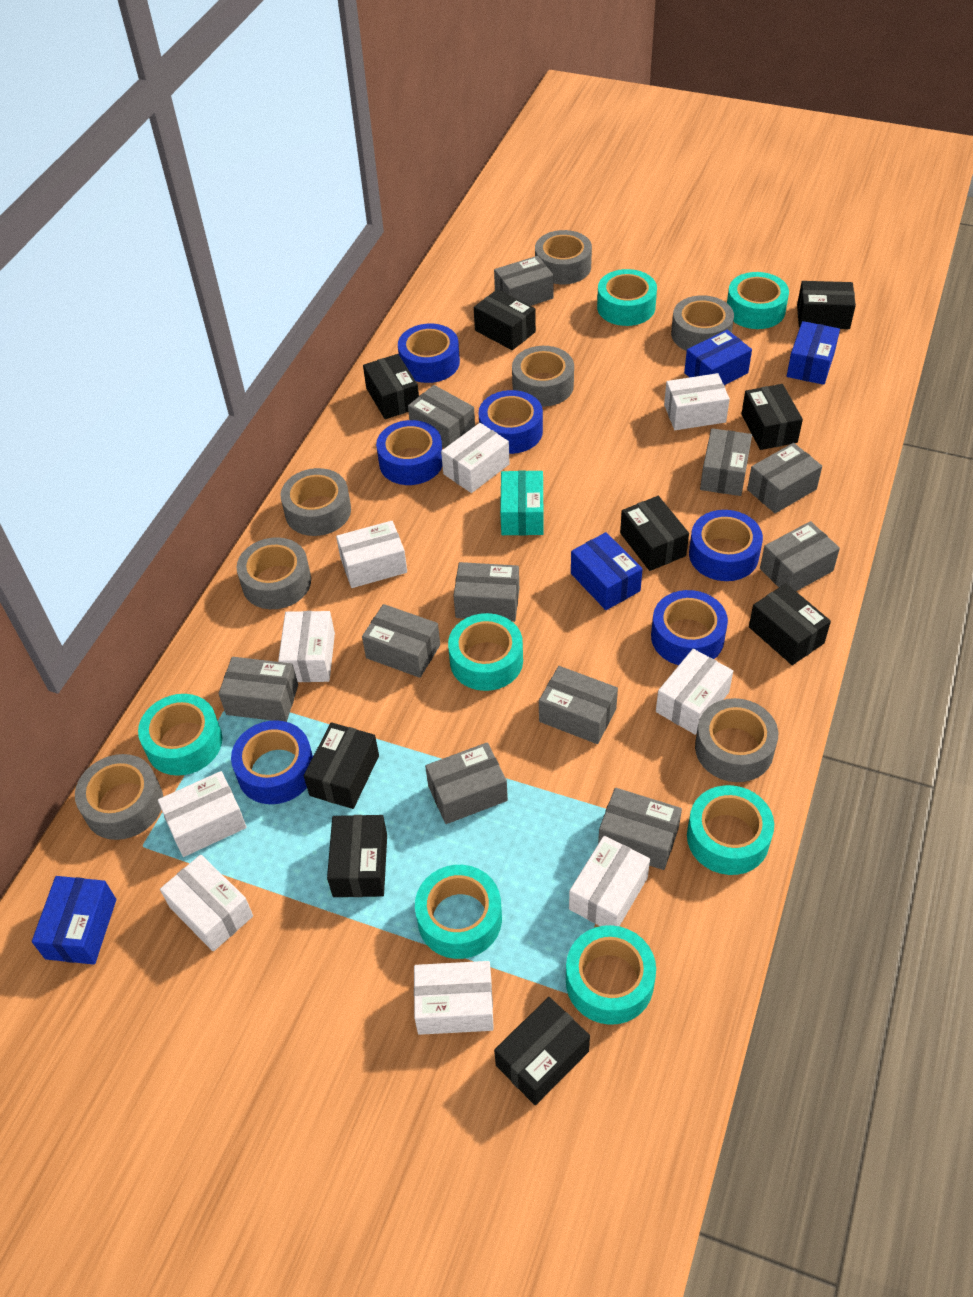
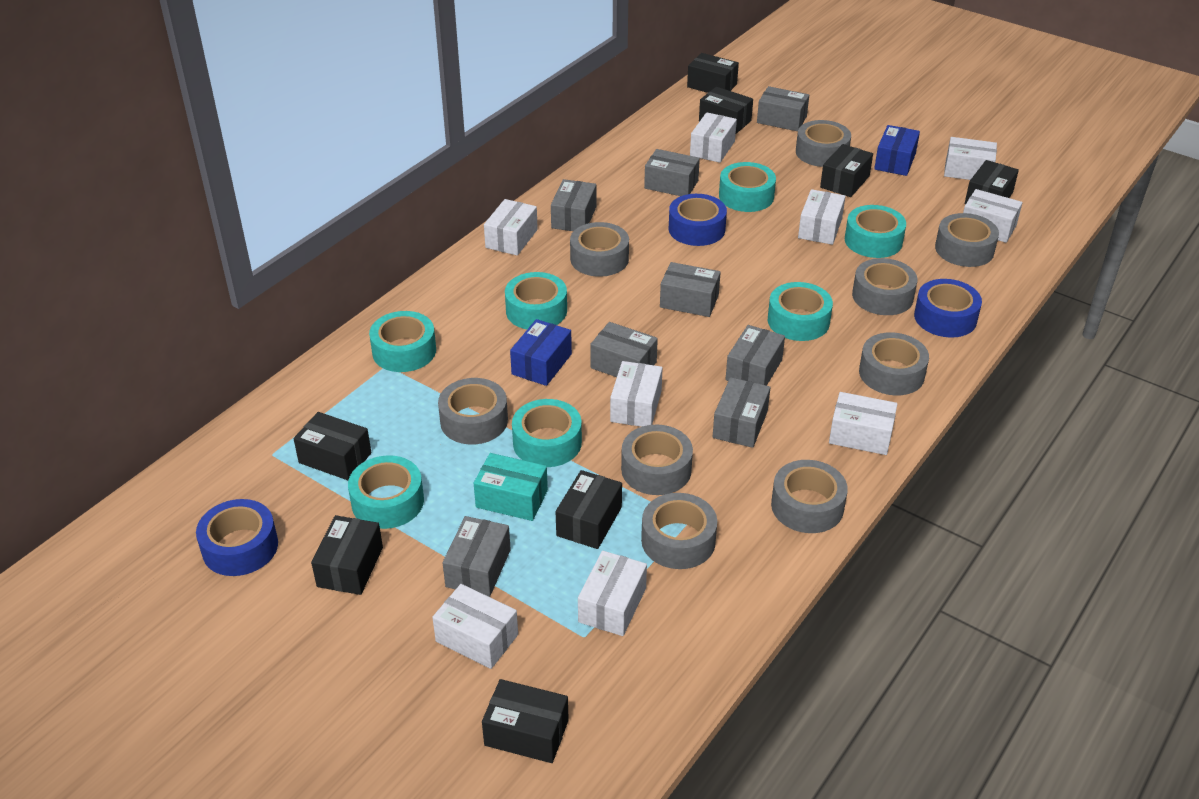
black box: [304,722,379,809] [327,815,387,897] [363,354,419,419] [474,289,536,350] [494,997,590,1105] [620,496,689,571] [741,384,803,450] [749,583,831,665] [797,281,856,329] = 9 -> [294,412,371,480] [311,515,383,595] [482,679,569,763] [556,470,622,549] [687,53,739,93] [699,87,753,134] [820,144,873,197] [965,160,1019,205] = 8
blue box: [32,876,116,965] [571,532,643,610] [684,330,752,385] [787,321,840,385] = 4 -> [510,319,572,386] [874,125,920,176] = 2
blue tape: [231,720,313,804] [376,420,442,485] [398,324,460,383] [479,390,543,454] [651,590,728,665] [689,510,763,581] = 6 -> [196,499,278,576] [669,194,727,246] [914,279,982,338] = 3
grey box: [219,657,298,722] [362,604,440,678] [408,385,475,448] [425,742,508,824] [453,562,519,622] [494,256,554,306] [539,666,618,744] [598,788,682,870] [700,428,752,496] [747,443,822,513] [760,521,840,591] = 11 -> [443,516,511,597] [551,179,597,231] [590,322,658,377] [644,149,700,196] [660,262,721,317] [713,377,770,448] [725,325,785,386] [757,86,809,131] = 8
grey tape: [75,754,163,840] [237,537,311,609] [281,468,351,536] [512,346,574,407] [535,230,592,284] [671,295,734,351] [695,698,778,782] = 7 -> [438,378,508,444] [570,222,629,277] [621,424,693,495] [641,493,717,569] [771,460,848,533] [796,120,851,167] [852,258,918,315] [859,332,929,395] [935,213,999,267] = 9

